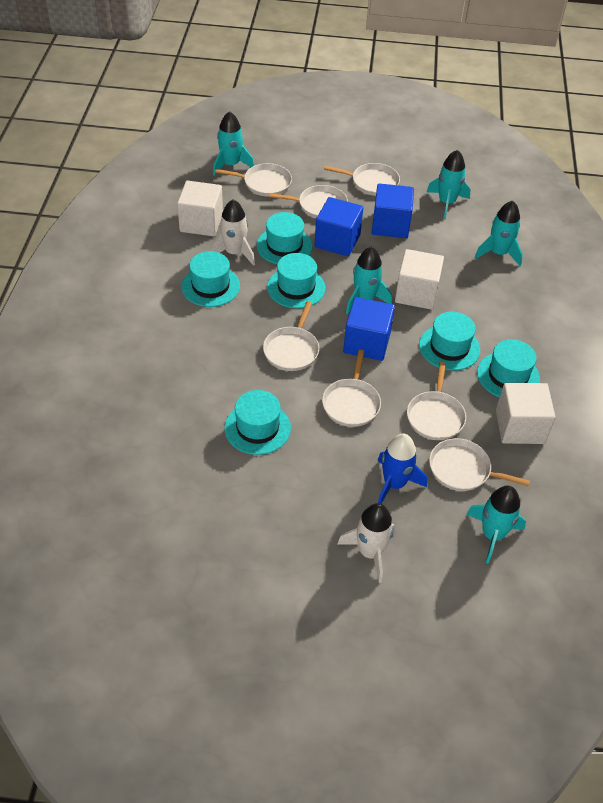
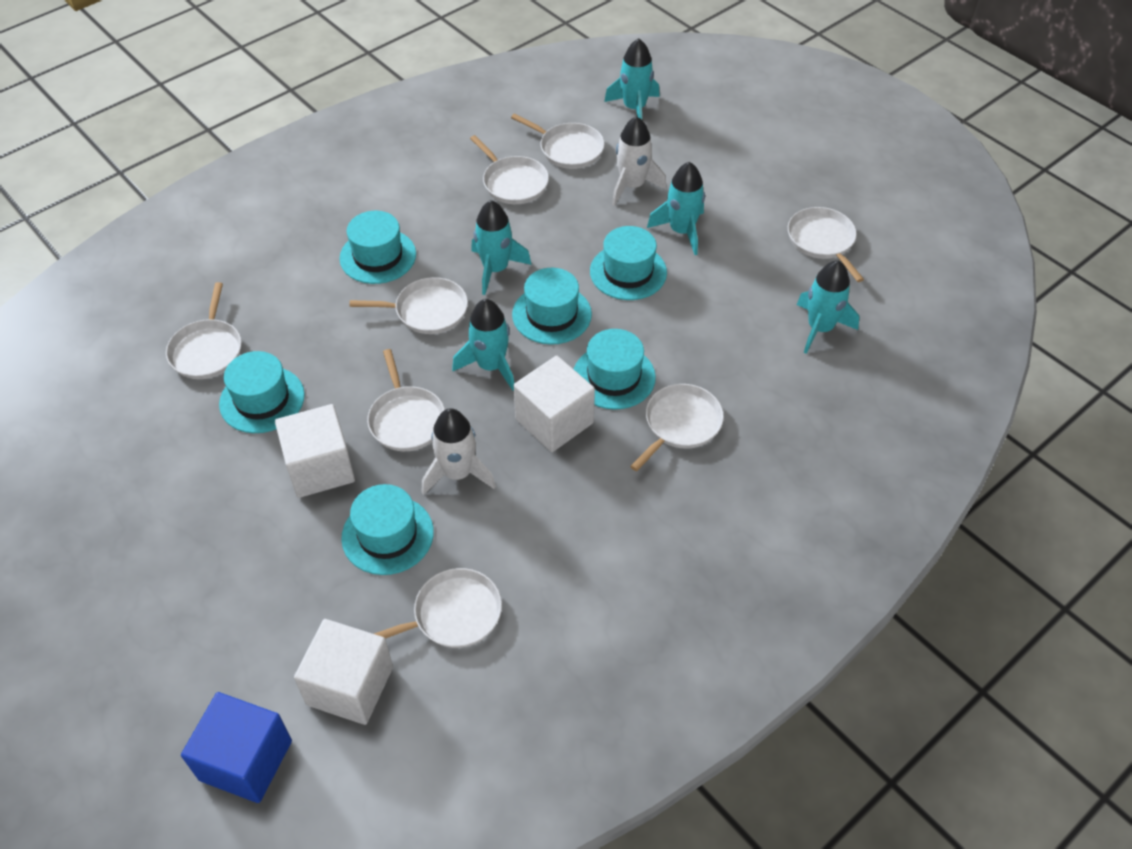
blue cube: [314,197,363,256] [343,297,395,361] [372,183,414,238] = 3 -> [181,692,292,803] = 1
blue rocket: [378,433,427,504] = 1 -> none = 0
white pan: [215,163,292,197] [263,301,319,371] [269,185,348,218] [322,350,381,427] [324,163,400,196] [407,362,466,440] [429,438,530,491] = 7 -> [166,282,242,379] [349,277,468,334] [367,349,445,451] [374,568,502,648] [470,135,549,204] [511,113,605,169] [630,384,724,471] [788,207,864,282] = 8

